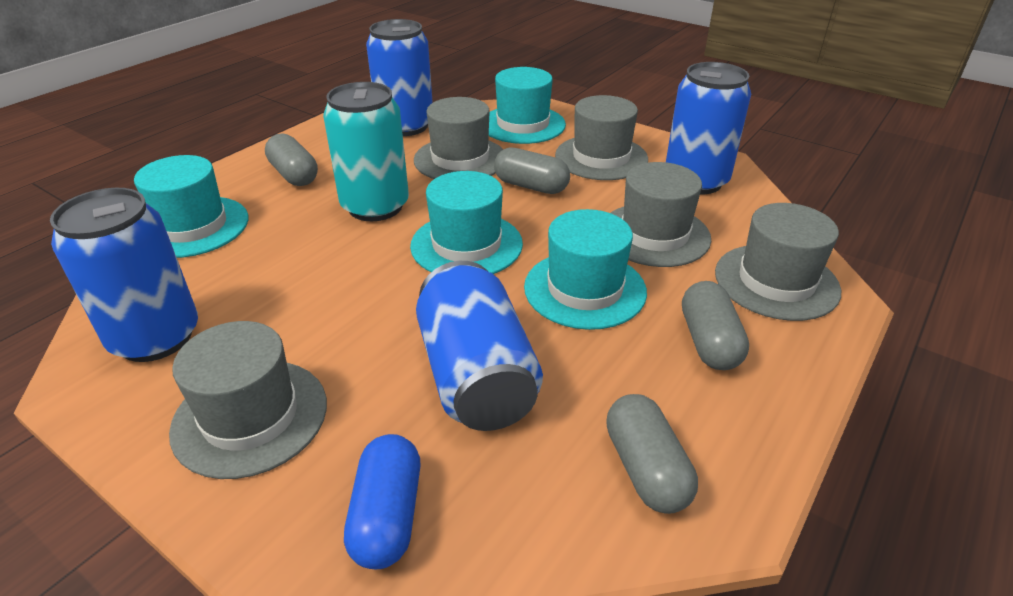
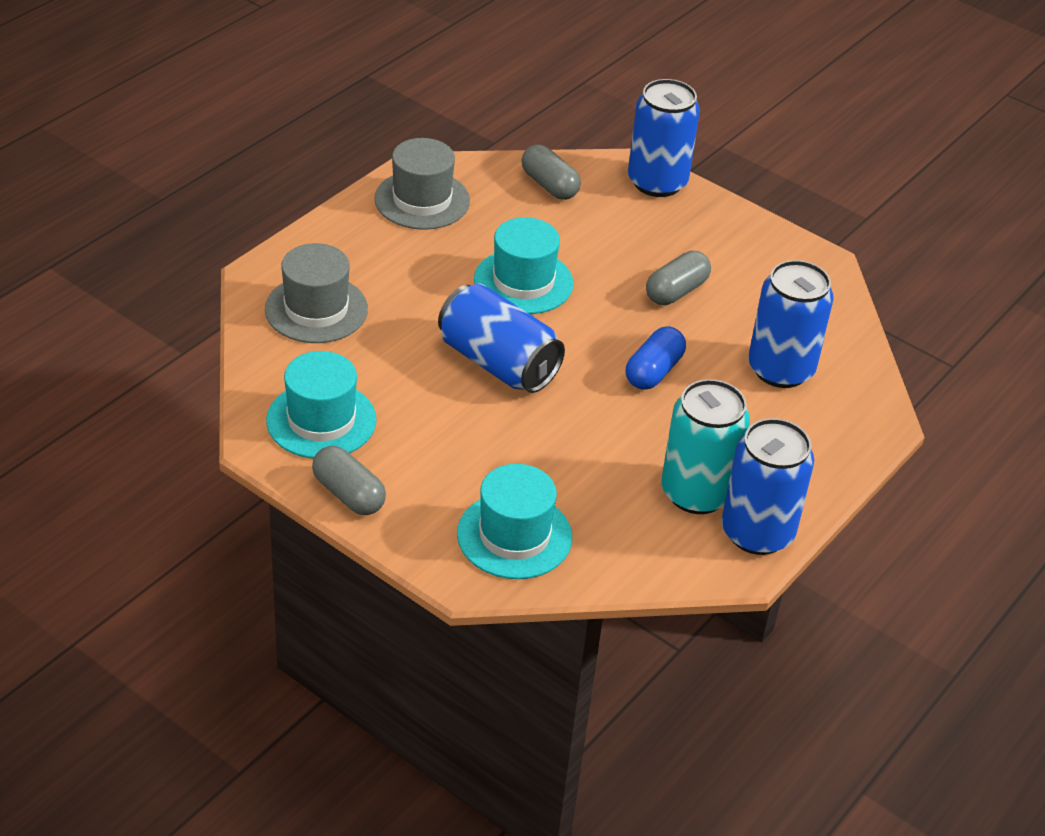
grey capsule: [265,133,318,186] [494,147,570,194] [606,394,698,514] [682,281,749,370] = 4 -> [312,446,386,515] [521,144,581,200] [646,251,711,305] = 3
grey hat: [169,321,327,479] [414,97,503,179] [555,95,648,180] [611,162,711,267] [715,203,841,321] = 5 -> [265,243,368,343] [374,138,470,230] = 2
turquoise hat: [134,155,248,258] [410,171,523,274] [489,67,566,144] [524,209,647,330] = 4 -> [266,351,377,459] [457,464,572,579] [474,217,574,314] = 3

